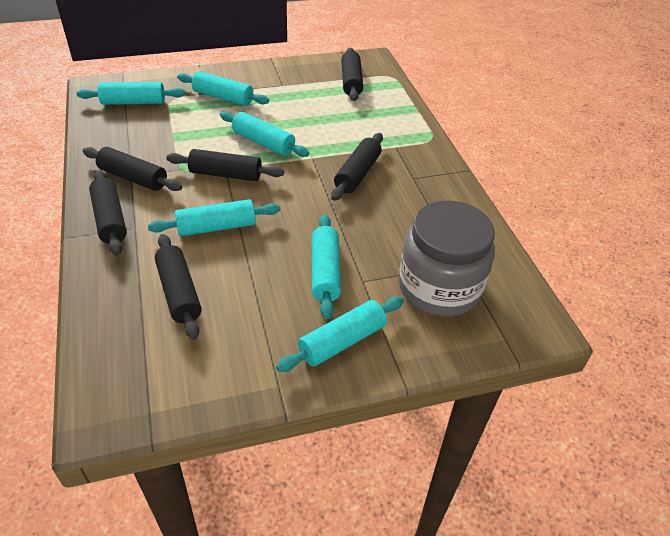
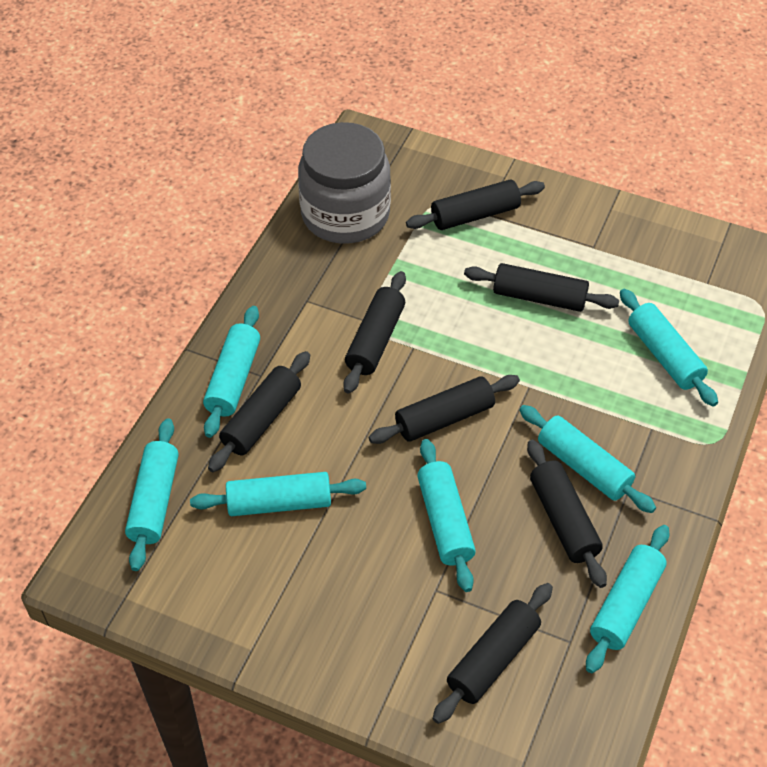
black rolling pin: [83,147,182,191] [89,170,127,256] [155,234,202,340] [166,149,284,181] [331,133,383,201] [341,48,363,101] = 6 -> [208,351,310,472] [343,271,406,394] [369,375,520,444] [406,180,545,230] [433,583,553,724] [464,263,619,312] [527,440,607,588] = 7
turquoise rolling pin: [77,82,186,105] [148,199,281,236] [177,71,269,106] [220,111,309,157] [276,297,404,372] [312,214,341,319] = 6 -> [125,418,179,571] [190,472,366,516] [203,306,260,438] [417,439,476,592] [519,405,656,513] [586,525,669,673] [620,289,718,407] = 7

